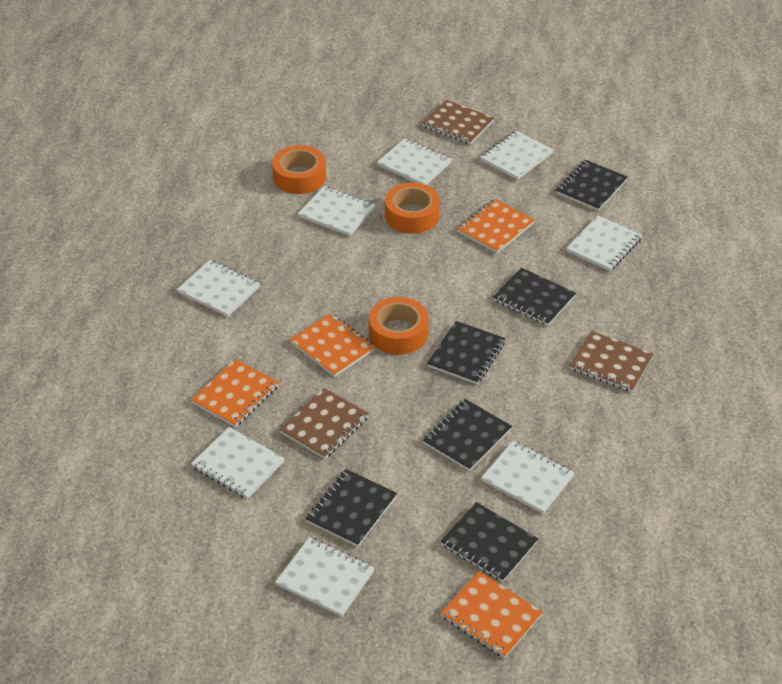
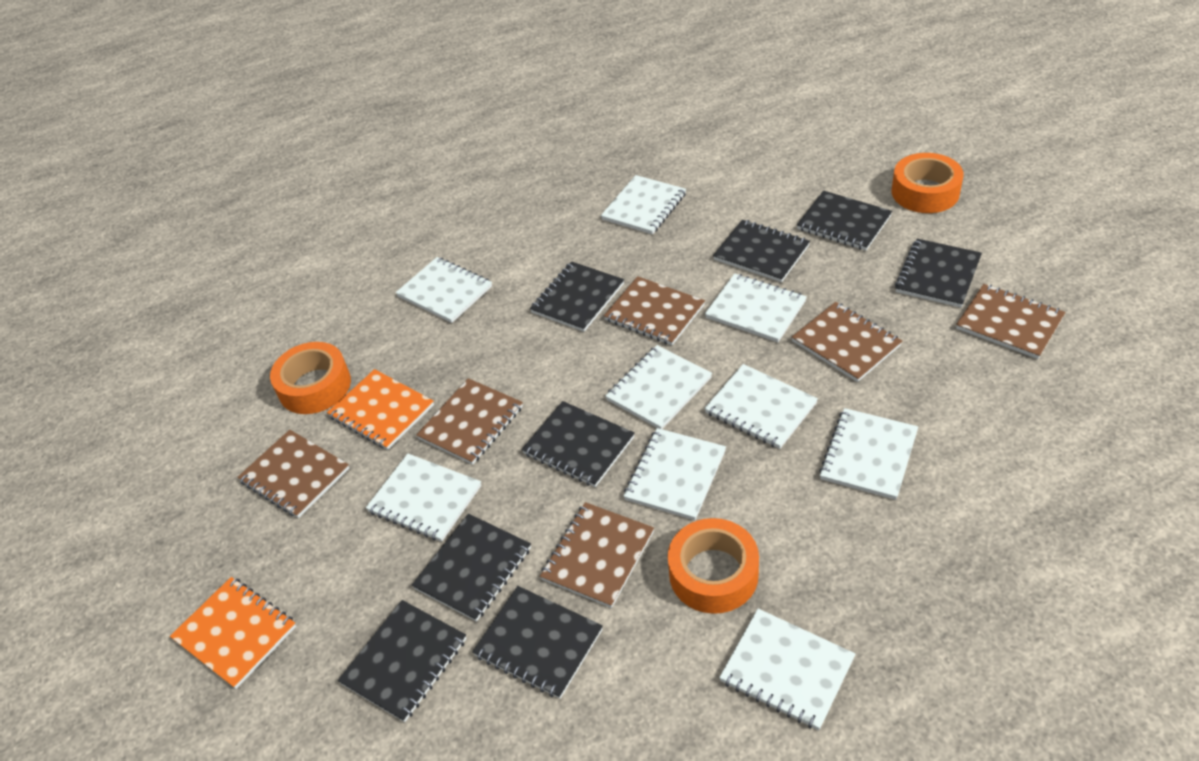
black notebook: [306,469,397,547] [423,399,512,471] [427,321,505,384] [440,502,538,582] [493,268,576,326] [556,160,628,211] = 6 -> [338,600,467,722] [412,514,531,622] [472,586,603,699] [522,401,635,487] [530,261,624,332] [713,220,810,282] [797,191,892,251] [895,239,982,308] = 8
brown notebook: [280,388,369,459] [422,100,494,145] [570,331,654,392] = 3 -> [237,430,350,518] [416,378,523,465] [540,502,654,608] [604,276,705,345] [792,302,902,382] [956,284,1066,359] = 6
orange notebook: [191,359,279,427] [290,313,375,377] [441,571,543,658] [457,199,535,253] = 4 -> [170,577,296,689] [327,369,434,450] = 2
white notebook: [177,260,260,317] [191,427,285,499] [276,537,375,617] [298,186,375,236] [377,138,452,185] [480,131,553,180] [481,440,575,514] [566,215,642,271] = 8 -> [366,454,481,542] [396,257,492,323] [601,175,686,234] [605,345,712,429] [623,428,726,520] [704,364,818,449] [705,273,807,342] [719,609,856,730] [819,408,918,500] = 9

